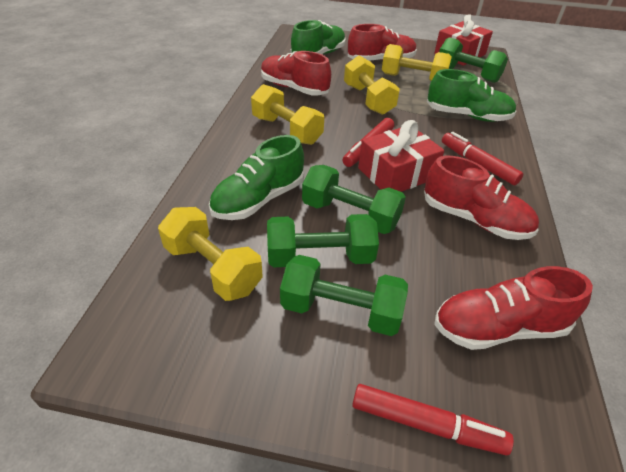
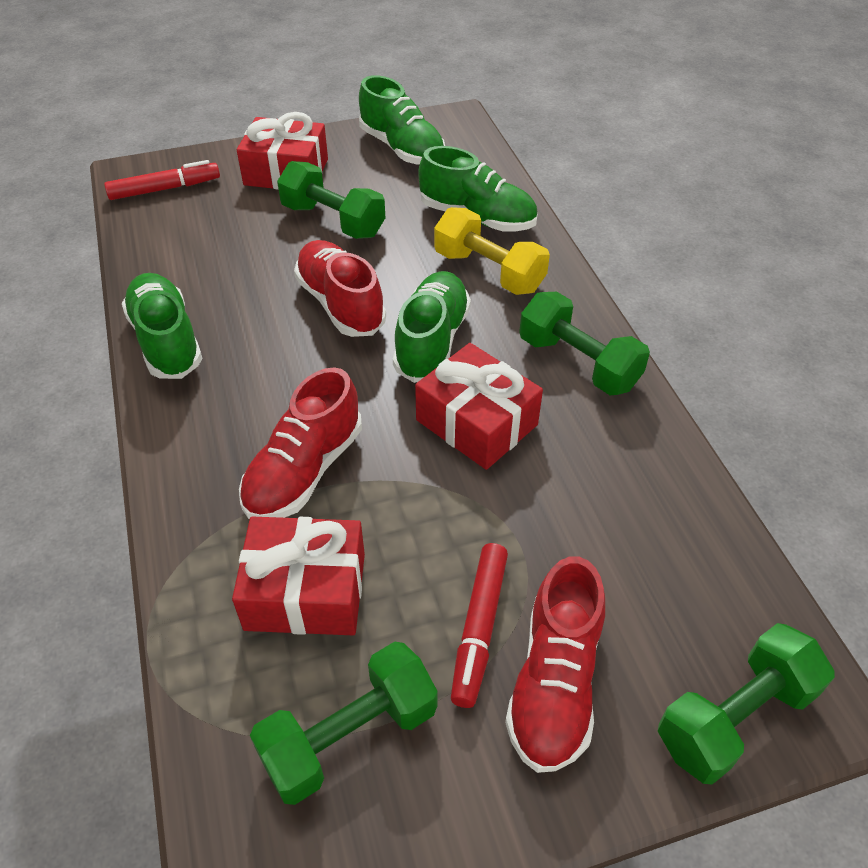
green shoe: [209,135,304,220] [291,20,346,54] [427,69,516,122] = 3 -> [122,273,202,379] [359,75,445,165] [393,271,471,383] [418,146,538,232] = 4
red gift: [358,120,444,192] [434,14,493,66] = 2 -> [232,516,365,635] [237,112,328,189] [415,343,543,470] = 3
red marker: [343,118,394,167] [352,384,514,455] [442,132,523,185] = 3 -> [104,160,220,200] [451,543,508,708] = 2
red shoe: [261,51,331,96] [348,24,417,61] [424,156,539,240] [434,266,593,350] = 4 -> [239,367,362,519] [294,240,386,337] [505,556,605,773] = 3
yellow dumbbell: [158,207,263,301] [251,84,324,145] [344,55,400,115] [382,44,452,81] = 4 -> [434,207,550,295] = 1

